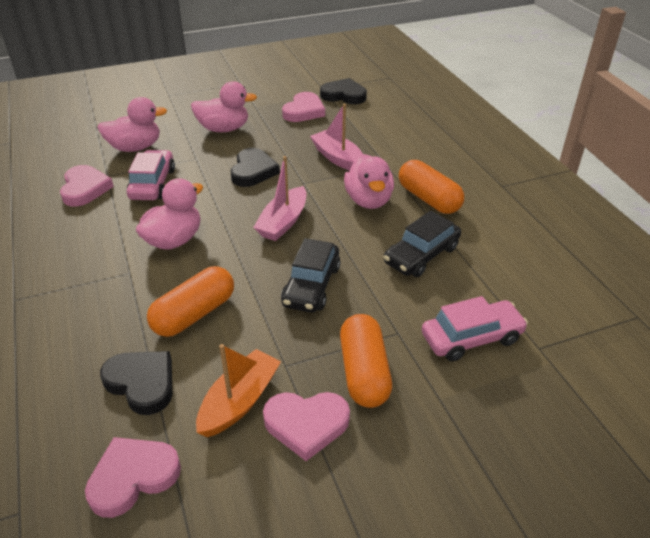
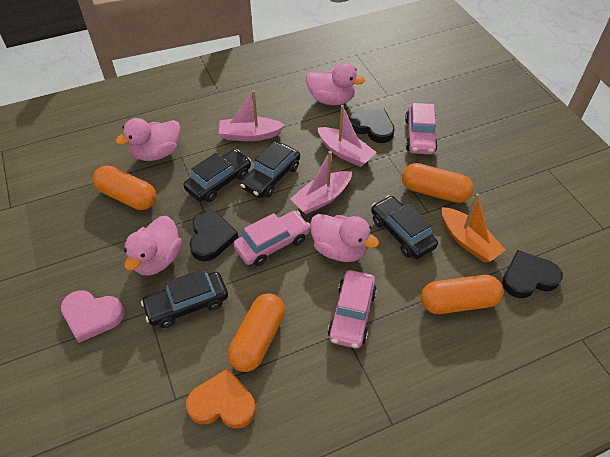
black car: [281,238,340,313] [383,211,461,277] = 2 -> [141,269,228,328] [183,149,251,202] [240,141,300,198] [371,195,438,259] = 4
orange capsule: [147,266,234,337] [340,314,392,408] [399,160,464,214] = 3 -> [93,165,156,210] [228,293,285,372] [402,163,474,203] [421,275,503,314] = 4
orange heart: none = 0 -> [186,368,256,429] = 1
pink boat: [253,156,306,241] [310,104,363,171] = 2 -> [219,90,285,141] [290,151,352,214] [317,105,377,167] = 3
pink car: [126,150,175,200] [422,296,528,362] = 2 -> [233,211,310,266] [328,270,377,349] [405,103,438,155] = 3
pink heart: [60,165,114,207] [85,437,181,518] [263,392,350,461] [282,92,325,122] = 4 -> [61,290,124,343] = 1

